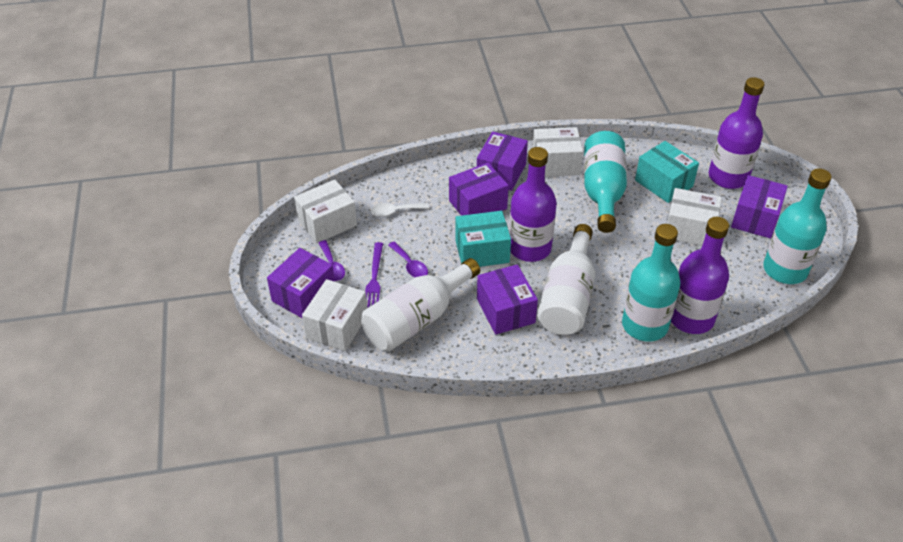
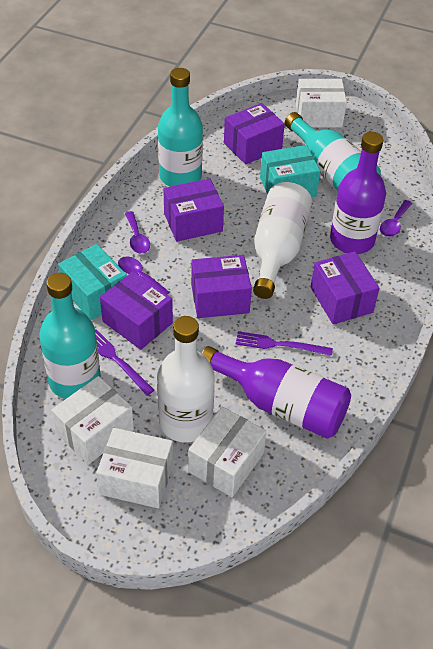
purple bottle: [509,147,557,262] [671,217,729,334] [709,77,765,189] = 3 -> [202,346,351,438] [330,132,386,254] = 2
purple fork: [365,242,383,307] = 1 -> [95,329,154,396] [236,331,333,356] = 2
purple spoon: [319,240,345,281] [388,242,428,277] = 2 -> [118,256,170,295] [125,211,150,254] [380,200,412,237] = 3
white spoon: [371,203,429,217] = 1 -> none = 0

